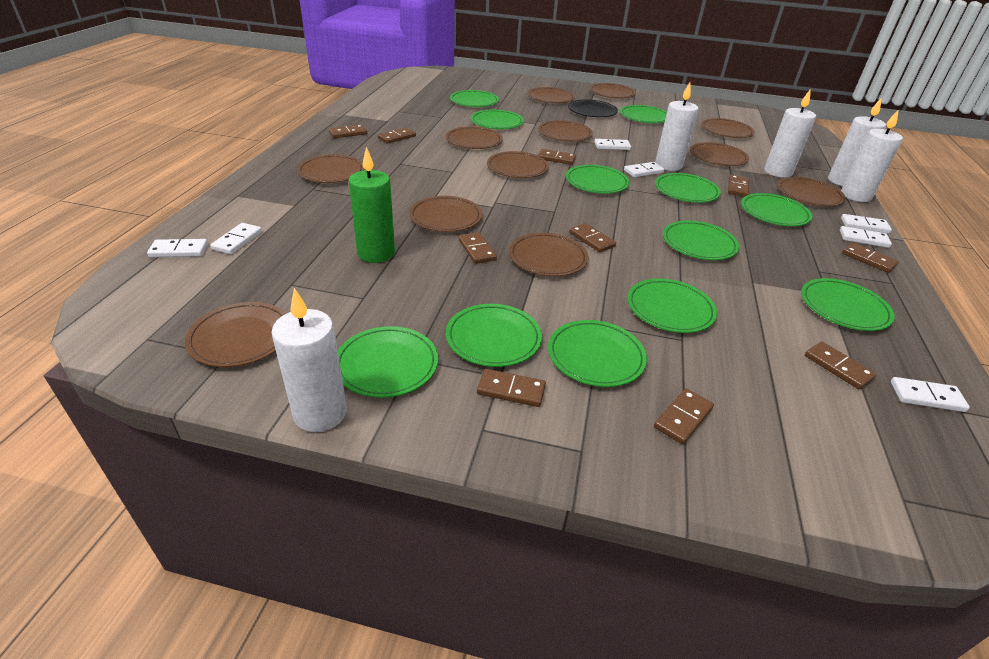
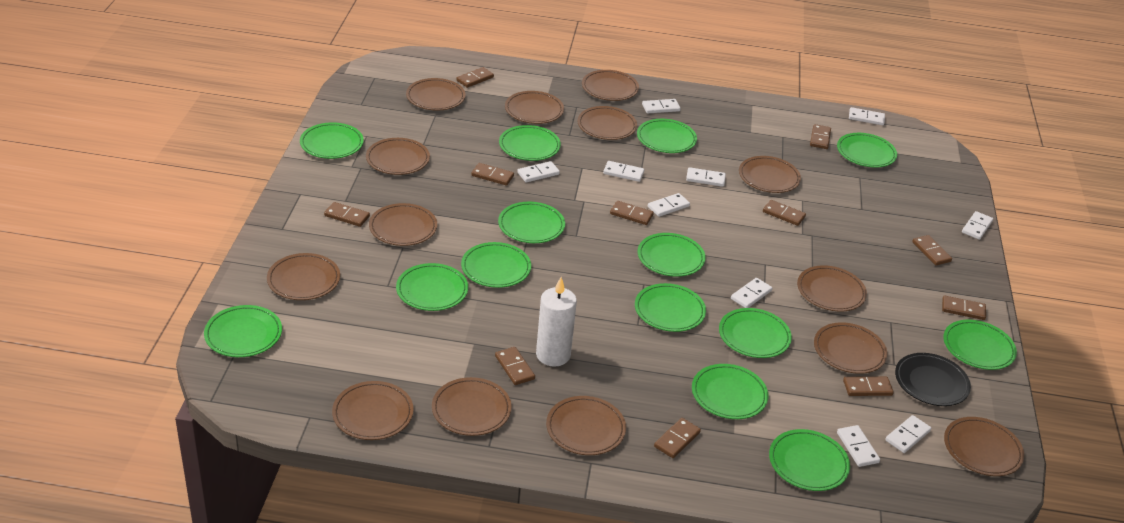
brown domino: [329,124,367,138] [378,127,416,144] [459,232,497,264] [477,369,546,407] [537,149,576,165] [569,223,616,252] [654,388,714,444] [728,175,749,197] [805,342,876,389] [842,242,899,273] = 10 -> [324,202,370,227] [456,67,494,88] [471,163,514,186] [495,347,535,385] [610,201,654,225] [654,418,701,458] [763,200,806,226] [810,124,831,149] [843,376,894,396] [912,235,952,265] [942,296,986,320] = 11
brown plate: [185,302,287,367] [297,154,364,183] [409,196,482,232] [446,126,503,149] [487,151,549,178] [509,233,588,276] [527,87,575,103] [538,120,593,142] [590,83,636,98] [690,142,749,166] [701,118,755,138] [777,177,845,206] = 12 -> [267,253,340,300] [332,381,414,440] [366,138,430,175] [369,203,437,246] [406,78,466,111] [432,377,512,436] [505,91,564,124] [546,396,626,455] [577,106,637,140] [582,70,639,101] [739,156,801,193] [797,265,867,311] [814,322,887,374] [944,417,1024,476] = 14
green candle: [349,147,395,263] = 1 -> none = 0
green plate: [338,326,438,398] [446,304,542,367] [450,90,499,107] [471,109,524,129] [548,320,647,387] [566,165,630,194] [620,105,667,123] [627,279,717,333] [655,173,721,203] [663,221,739,260] [741,193,813,226] [801,278,895,331] = 12 -> [204,305,282,357] [300,122,364,159] [396,263,468,311] [461,242,531,288] [498,202,565,243] [499,125,561,161] [635,283,706,332] [637,119,697,153] [638,233,706,277] [692,364,768,419] [719,308,792,358] [769,429,850,491] [837,133,897,168] [943,320,1017,370] = 14
white candle: [271,288,347,432] [655,82,699,171] [764,89,816,178] [828,97,886,186] [841,109,903,202] = 5 -> [536,277,577,366] = 1
white domino: [147,239,208,257] [210,223,262,254] [594,139,631,150] [624,162,665,177] [840,226,892,248] [841,214,892,234] [891,377,970,412] = 7 -> [517,161,560,183] [603,161,644,182] [642,99,681,113] [648,193,690,217] [686,167,726,187] [731,278,772,308] [837,425,880,467] [849,107,885,125] [885,415,931,453] [962,211,993,240] = 10

